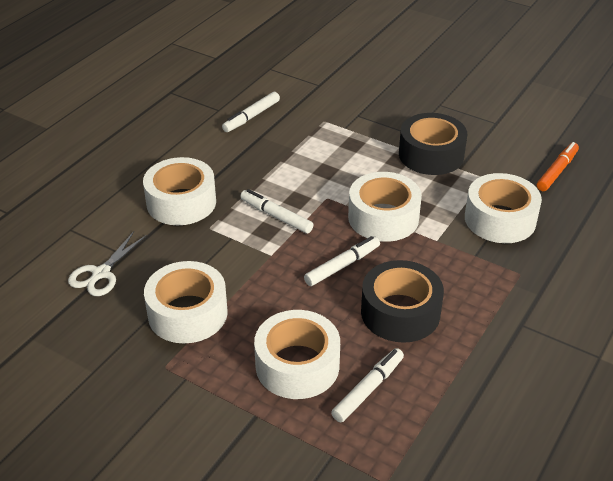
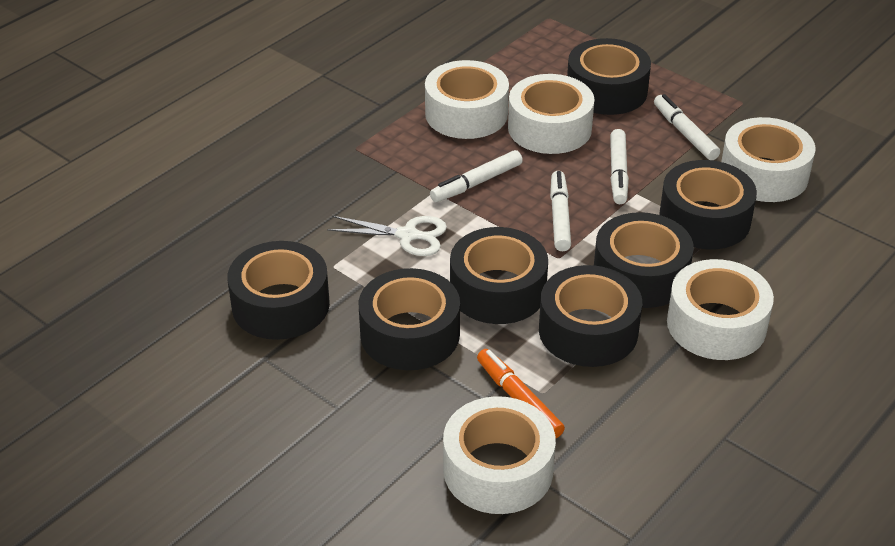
black tape: [361,260,444,343] [399,113,467,175] = 2 -> [227,241,330,340] [359,268,460,370] [450,227,548,324] [539,265,642,367] [567,38,651,115] [594,212,694,308] [659,160,757,249] = 7

